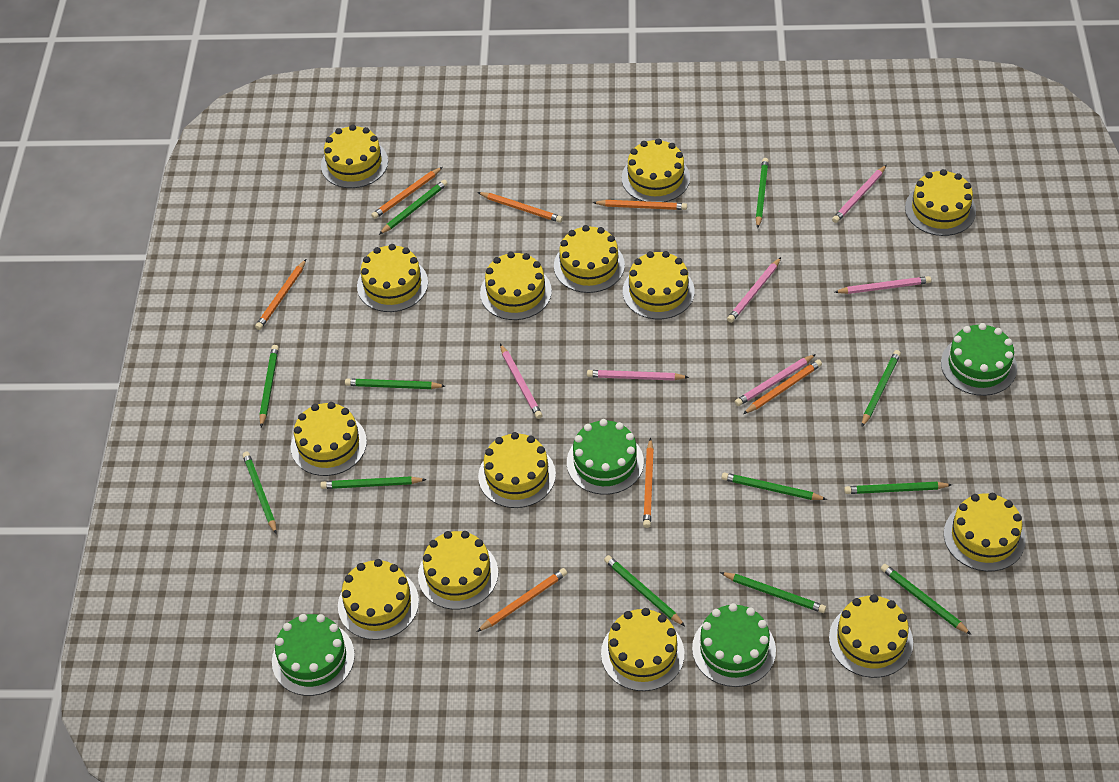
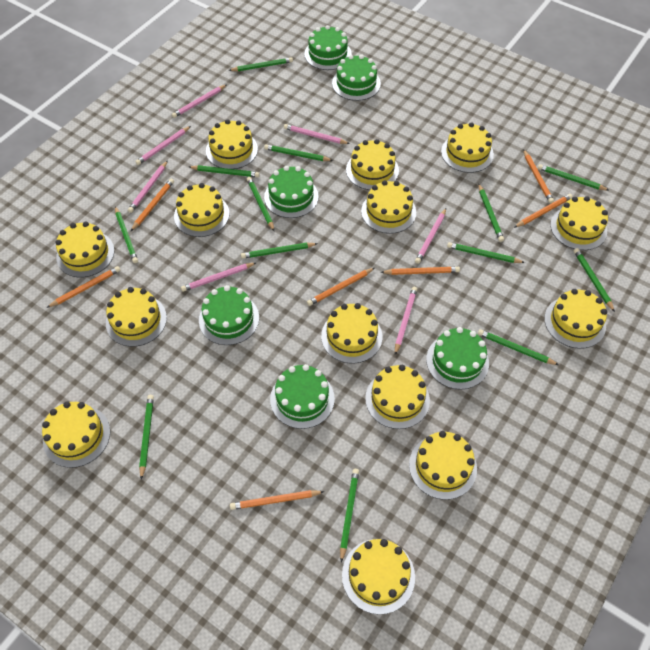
green cake: [272,614,355,696] [567,419,644,495] [692,603,776,687] [941,323,1017,396] = 4 -> [199,285,259,345] [264,166,319,218] [270,364,335,429] [304,25,352,70] [332,55,381,101] [426,327,489,390] = 6
green pencil: [242,452,277,534] [259,345,279,427] [320,476,427,489] [345,379,445,389] [379,179,448,235] [604,555,685,626] [720,572,826,613] [721,472,827,500] [755,158,769,228] [844,482,952,494] [862,350,901,427] [881,564,971,635] = 12 -> [115,206,138,263] [139,395,154,480] [189,165,260,177] [228,57,293,71] [241,243,318,259] [247,177,274,231] [264,145,333,161] [340,469,359,563] [447,242,525,263] [478,329,559,365] [479,184,504,242] [538,164,610,191] [574,248,615,312] = 13
pink pencil: [500,344,543,419] [587,370,689,381] [727,257,781,323] [735,354,816,406] [832,165,887,223] [835,276,931,294] = 6 -> [128,160,168,213] [135,126,191,165] [172,85,226,118] [181,263,256,292] [284,124,350,144] [395,287,417,355] [415,208,446,264] = 7

